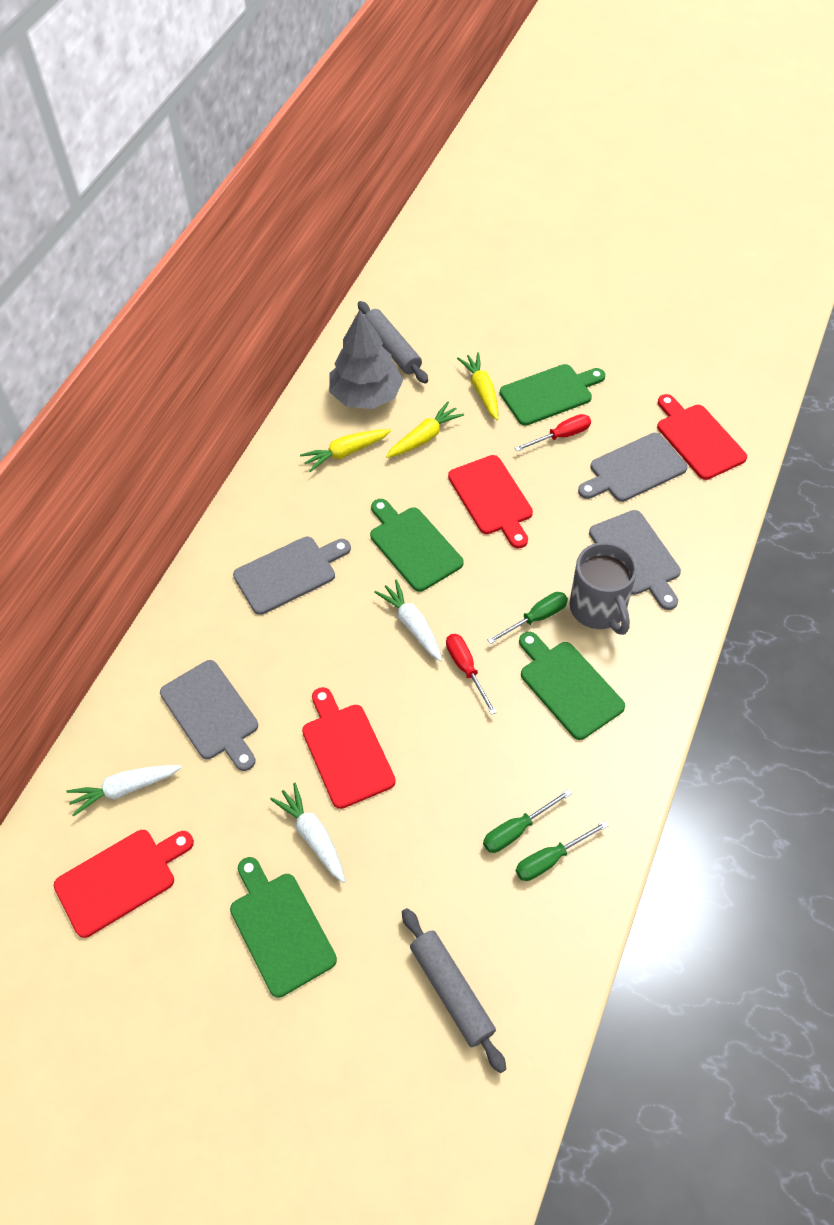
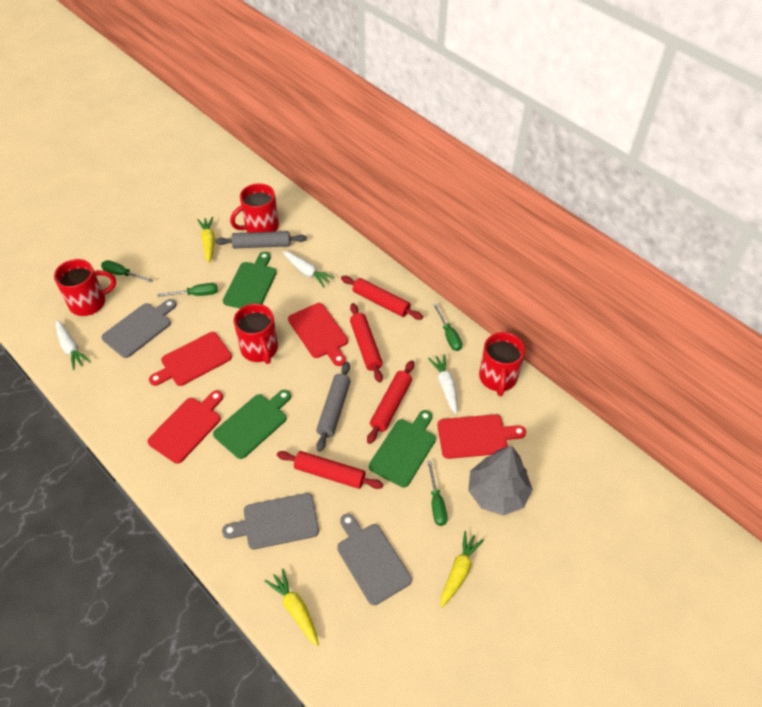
green cutting board: [230,857,337,998] [370,499,464,592] [500,364,605,426] [519,632,625,740] = 4 -> [213,390,291,459] [223,252,277,308] [369,410,436,487] = 3
green screwdriver: [483,789,572,853] [488,592,568,644] [516,821,608,881] = 3 -> [101,260,153,282] [158,283,218,297] [427,461,447,526] [433,304,462,351] = 4
grey cutting board: [160,660,258,771] [233,537,351,615] [578,433,688,502] [589,510,681,610] = 4 -> [101,299,176,358] [222,493,319,549] [337,513,412,605] = 3
grey mug: [569,542,637,635] = 1 -> none = 0
red mug: none = 0 -> [54,259,116,316] [230,183,279,233] [234,304,278,364] [479,332,525,396] = 4
red rolling pin: none = 0 -> [277,451,383,489] [341,276,423,320] [350,303,383,383] [367,360,414,444] = 4
red screwdriver: [446,634,497,715] [515,414,591,451] = 2 -> none = 0

